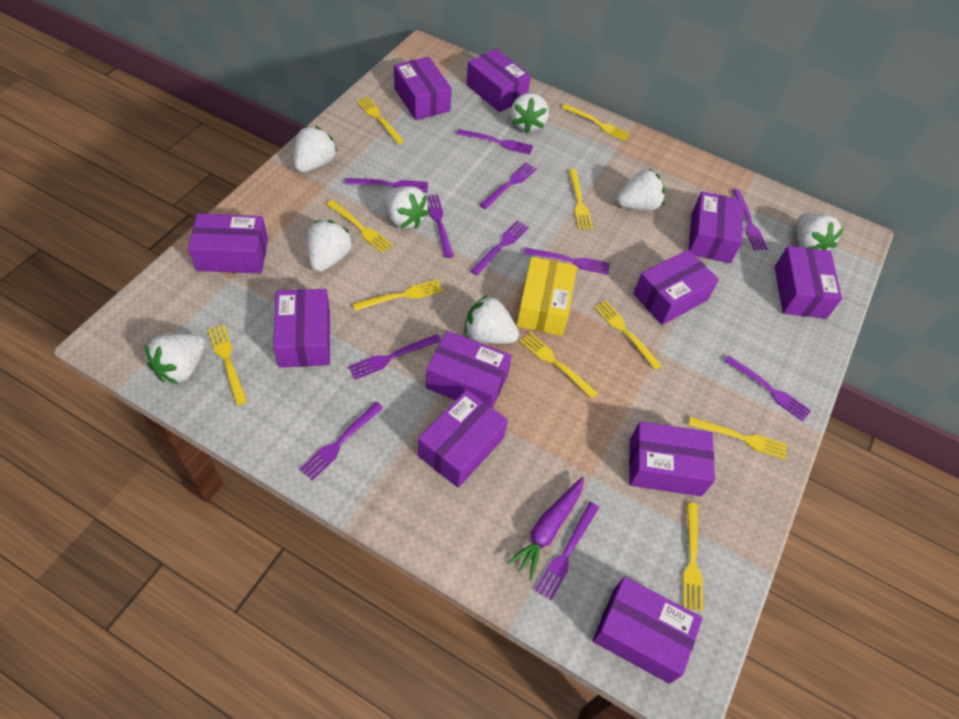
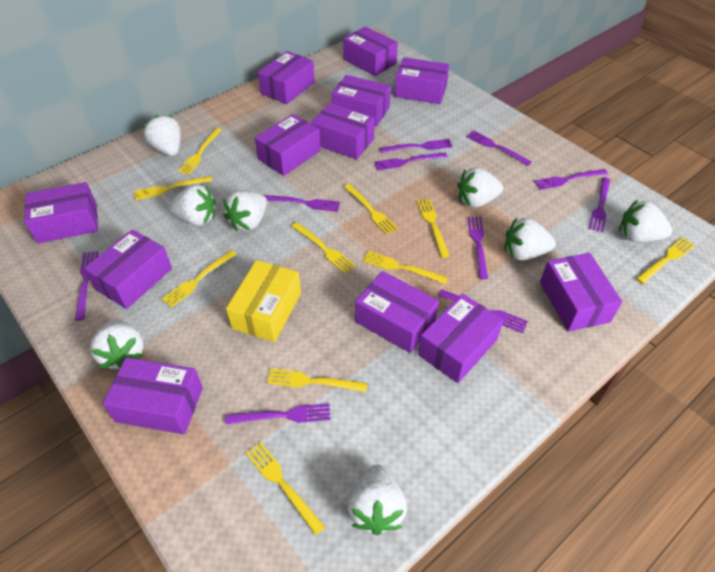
purple box: [188,213,268,273] [273,289,330,368] [394,57,452,120] [418,389,508,488] [426,331,512,408] [466,49,531,112] [592,577,703,684] [629,421,715,496] [633,249,719,325] [689,191,744,263] [775,246,842,319] = 11 -> [24,182,98,244] [84,229,172,309] [103,357,203,434] [255,114,321,176] [258,51,315,104] [311,103,375,160] [332,75,391,126] [343,27,398,76] [355,271,439,353] [395,57,449,104] [418,294,503,383] [540,253,622,332] = 12
purple carrot: [507,477,584,580] = 1 -> none = 0
purple fork: [299,402,383,480] [345,178,428,193] [348,334,441,380] [427,194,454,258] [457,129,533,155] [470,220,529,276] [480,162,537,209] [524,248,610,275] [535,502,599,600] [724,355,811,421] [732,189,768,250] = 11 -> [75,251,99,320] [225,403,331,424] [264,195,340,212] [374,153,448,170] [380,139,452,153] [438,289,528,333] [466,130,532,166] [468,217,488,279] [534,169,608,190] [589,178,610,232] = 10

